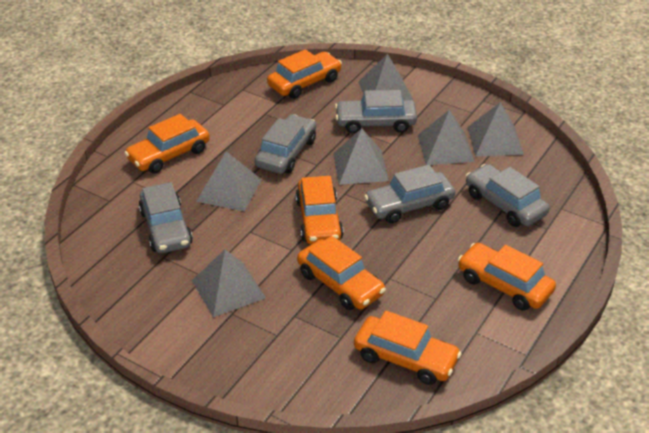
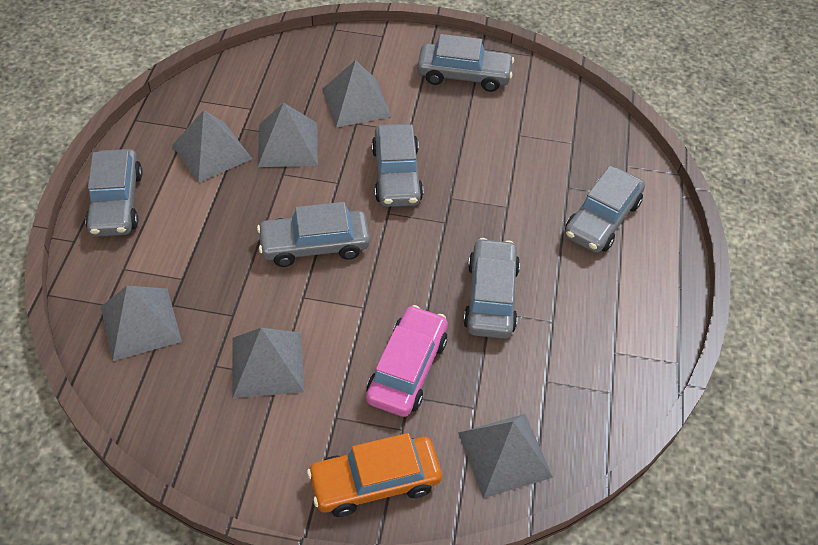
grey car: [139,182,193,253] [255,114,316,174] [335,90,417,133] [364,165,455,223] [466,164,549,227] = 5 -> [85,149,143,237] [257,202,370,267] [372,124,423,207] [417,34,514,92] [463,238,520,339] [565,166,645,253] = 6
orange car: [125,114,210,173] [267,49,342,99] [296,176,344,244] [297,236,386,310] [354,311,462,385] [458,243,556,311] = 6 -> [307,433,442,517] = 1
pink car: none = 0 -> [366,305,448,417] = 1

